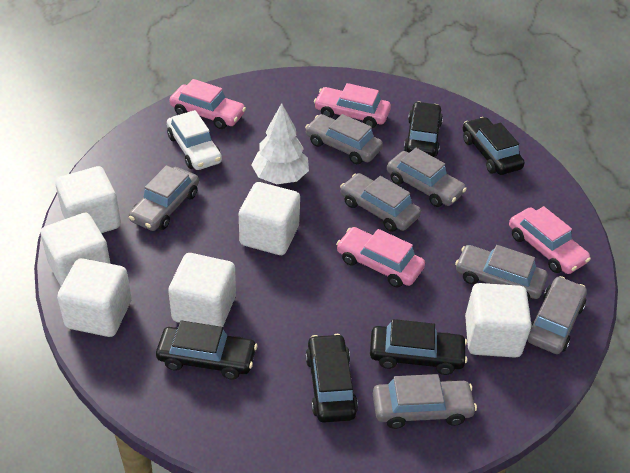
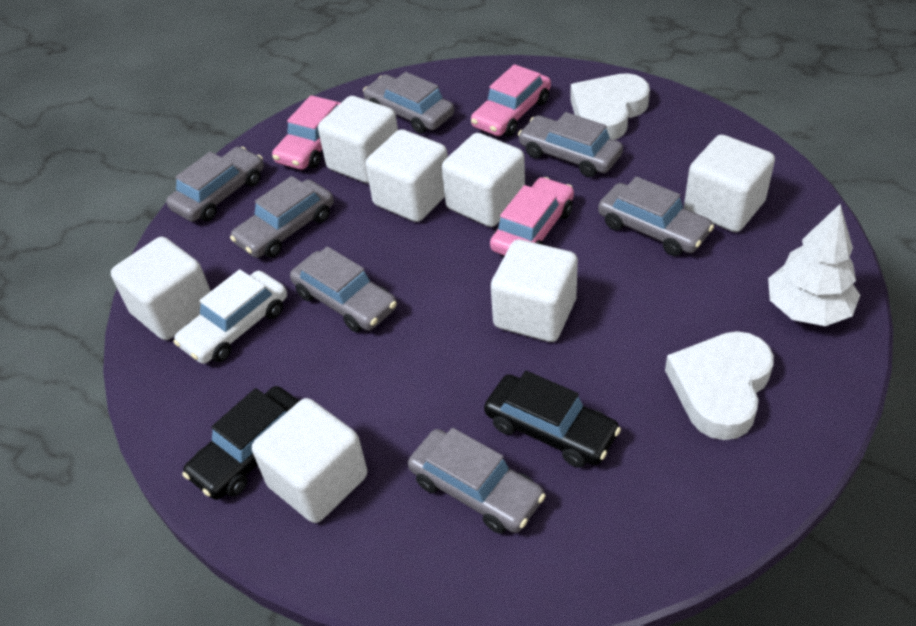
black car: [156,321,257,380] [305,334,358,423] [370,319,467,375] [404,101,443,157] [463,117,525,175] = 5 -> [182,386,299,500] [484,371,621,468] = 2
pink car: [169,79,246,129] [314,83,391,128] [336,227,425,287] [509,206,591,274] = 4 -> [272,95,341,170] [471,64,551,136] [490,177,574,256] = 3
white cube: [41,213,110,286] [55,166,121,233] [57,258,131,337] [168,253,236,327] [239,182,300,255] [465,283,532,358] = 6 -> [111,237,211,340] [252,398,367,523] [318,96,398,184] [366,129,448,222] [442,133,525,227] [491,239,578,342] [684,135,775,232] = 7
white heart: none = 0 -> [570,73,650,140] [665,331,774,440] = 2

